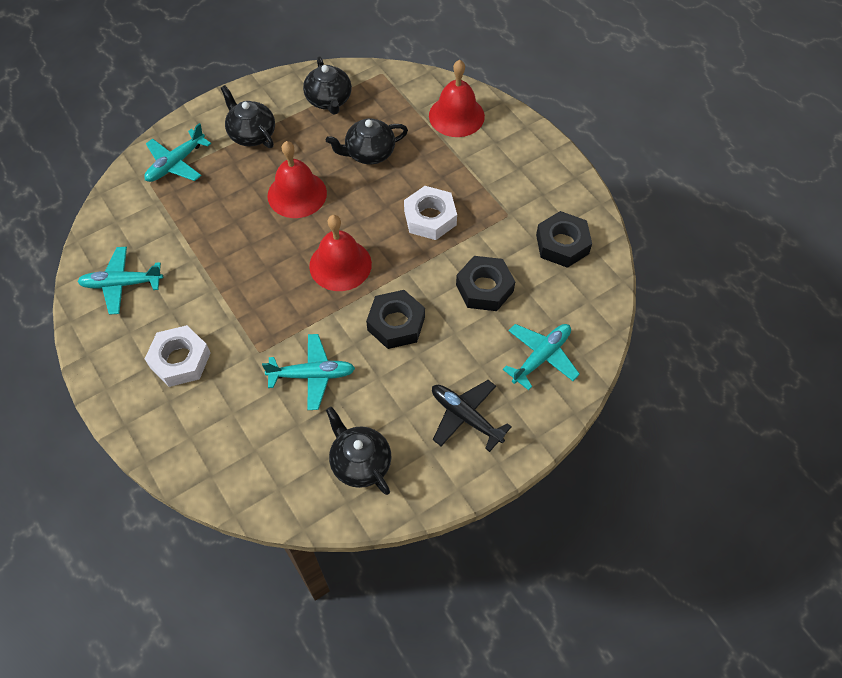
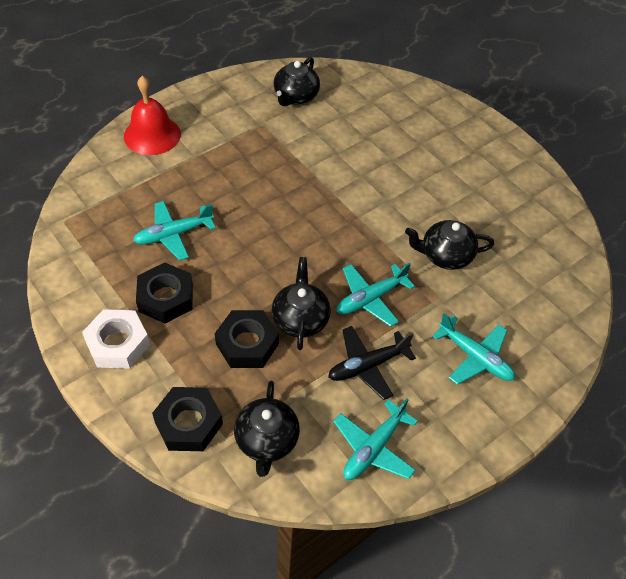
red bell: [267,141,327,218] [309,215,372,291] [429,60,485,137] = 3 -> [124,76,181,155] = 1
white nut: [145,325,210,387] [404,186,457,240] = 2 -> [82,309,150,369] = 1

